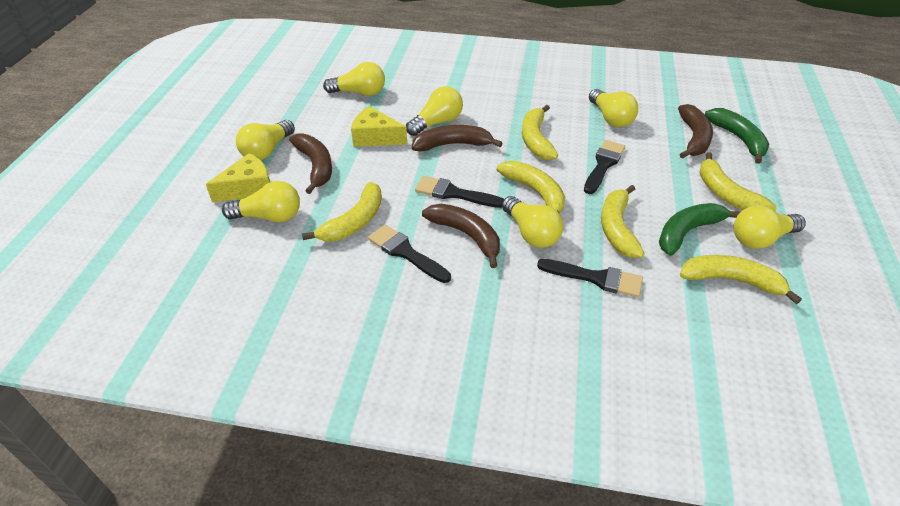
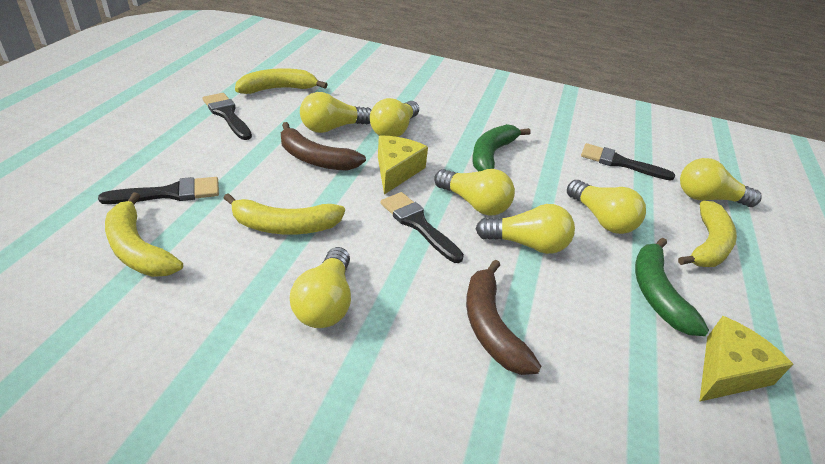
brown banana: [289,134,332,194] [412,125,503,151] [422,204,500,268] [678,104,713,159] = 4 -> [281,122,366,171] [466,260,541,375] = 2
yellow banana: [302,182,382,241] [497,161,565,213] [522,105,558,160] [601,185,644,258] [680,255,802,304] [700,152,777,211] = 6 -> [105,192,183,277] [224,193,345,235] [235,68,328,94] [678,201,737,267] = 4

